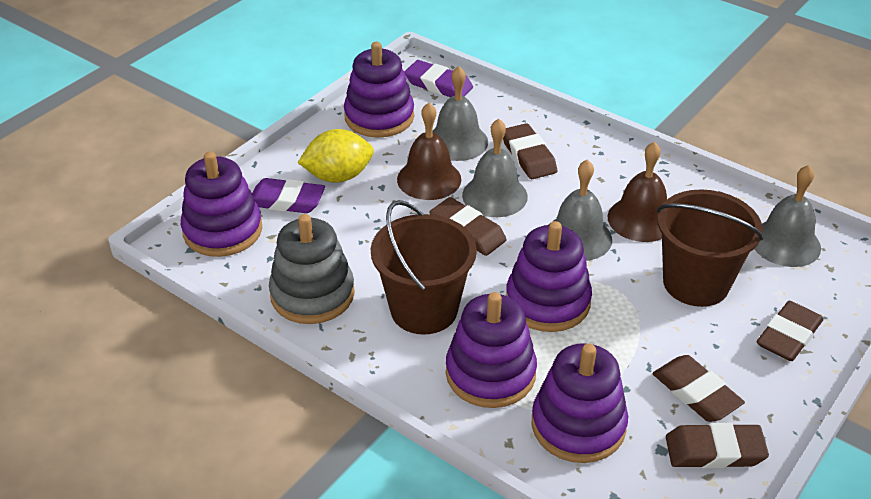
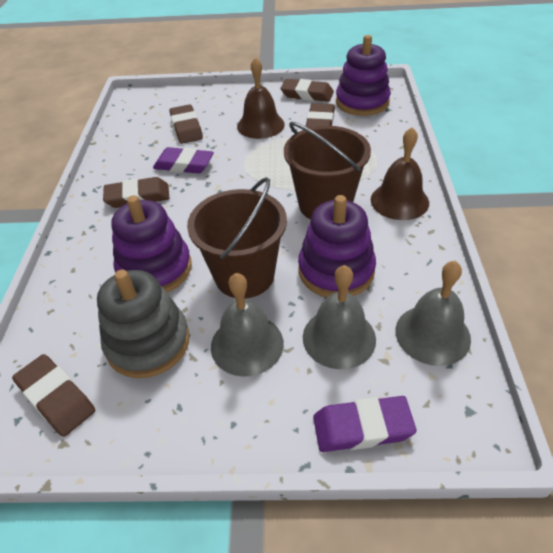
grey bell: [432,66,488,161] [462,119,528,217] [549,160,612,261] [754,165,821,267] = 4 -> [211,273,284,377] [303,265,376,369] [396,261,471,366] = 3
purple stacking toy: [181,151,262,257] [344,42,414,138] [446,292,537,408] [506,221,592,332] [531,343,628,463] = 5 -> [111,195,192,292] [298,195,376,297] [336,35,391,116] = 3
yellow lemon: [298,129,374,183] = 1 -> none = 0

